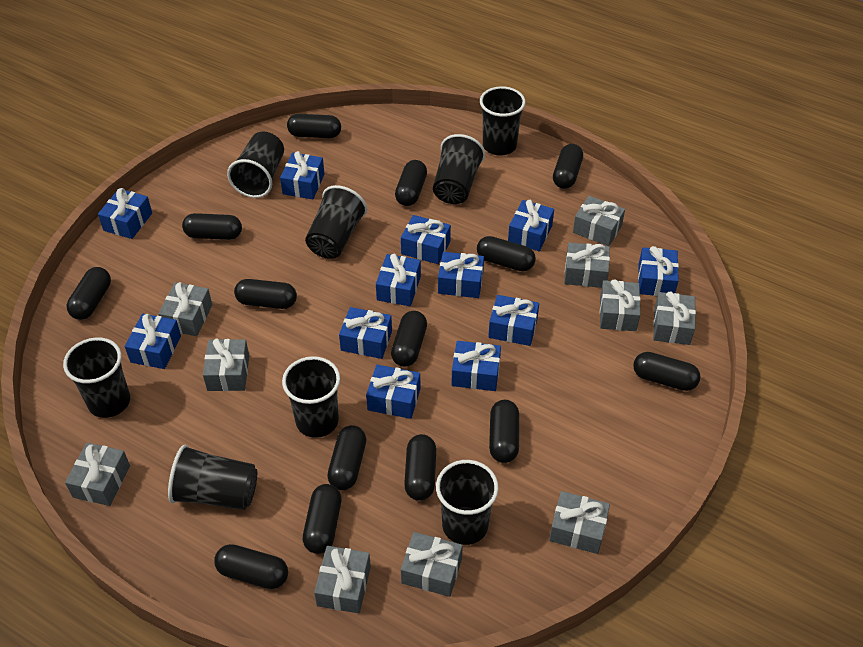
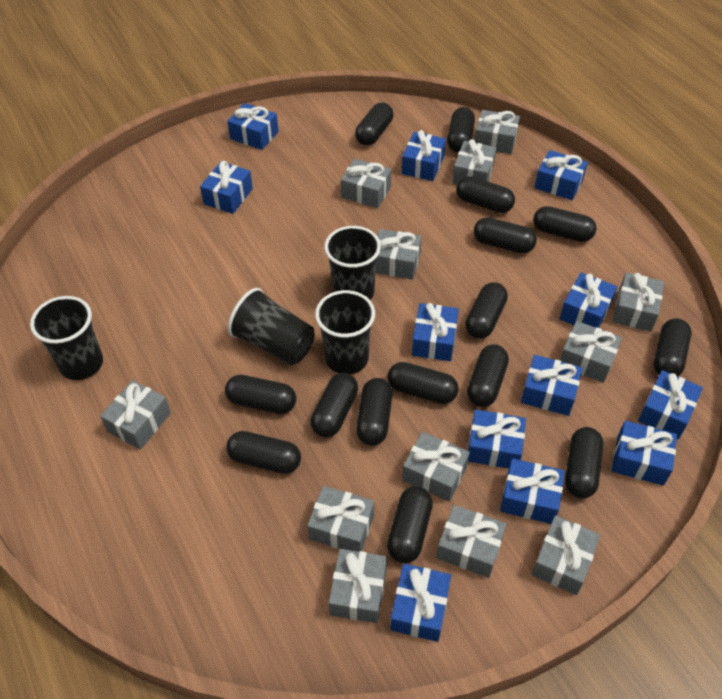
black capsule: [67,267,111,320] [182,213,242,240] [214,544,288,589] [234,279,297,309] [287,114,341,138] [303,484,342,554] [327,425,366,490] [391,311,427,367] [395,160,427,206] [404,434,436,500] [477,236,536,271] [489,400,519,463] [553,144,583,189] [633,352,701,391] = 14 -> [225,375,296,414] [226,431,301,474] [311,373,358,438] [355,102,394,146] [356,378,392,445] [387,362,459,404] [387,486,433,563] [447,107,475,153] [456,176,515,213] [465,282,508,339] [467,344,509,407] [474,217,537,253] [533,206,597,242] [565,427,603,498] [653,318,692,377] = 15
black cup: [63,337,130,418] [168,445,257,510] [227,132,284,198] [282,356,340,438] [305,185,367,259] [433,134,485,204] [436,460,499,545] [480,86,526,155] = 8 -> [30,296,103,380] [228,288,315,365] [315,290,375,374] [324,226,381,300] = 4
grey gift: [65,443,130,506] [158,282,212,336] [203,338,249,391] [314,546,371,613] [401,532,463,597] [549,491,610,554] [564,242,610,288] [573,196,625,246] [600,279,640,331] [653,292,696,345] = 10 -> [100,380,171,450] [307,486,374,552] [329,549,387,623] [341,159,391,208] [375,229,422,280] [402,432,470,502] [437,505,506,578] [452,139,496,185] [475,110,520,154] [531,515,600,595] [560,321,622,383] [613,273,664,332] = 12

